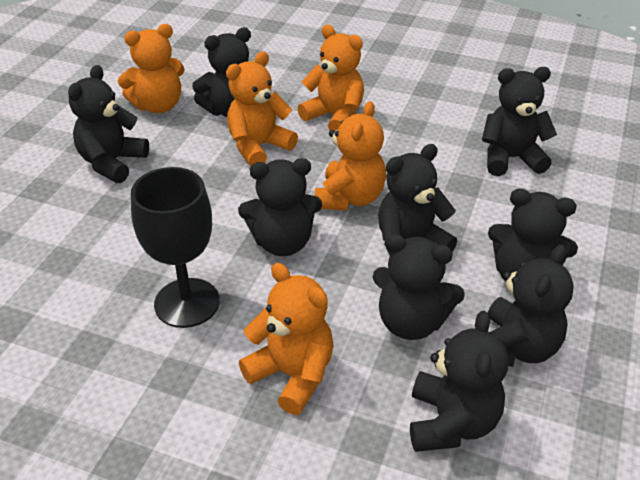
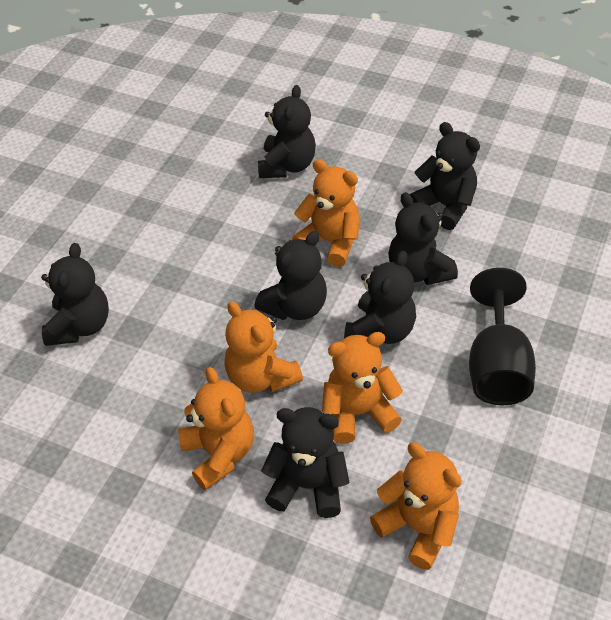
black teddy bear: [68,65,149,183] [192,27,251,117] [238,158,322,256] [373,234,465,340] [378,144,457,255] [410,311,509,452] [482,67,557,176] [488,189,578,282] [488,244,574,367] = 9 -> [41,243,109,346] [254,231,327,320] [258,85,316,178] [261,407,349,518] [344,251,416,344] [388,192,458,285] [410,122,480,230] = 7

